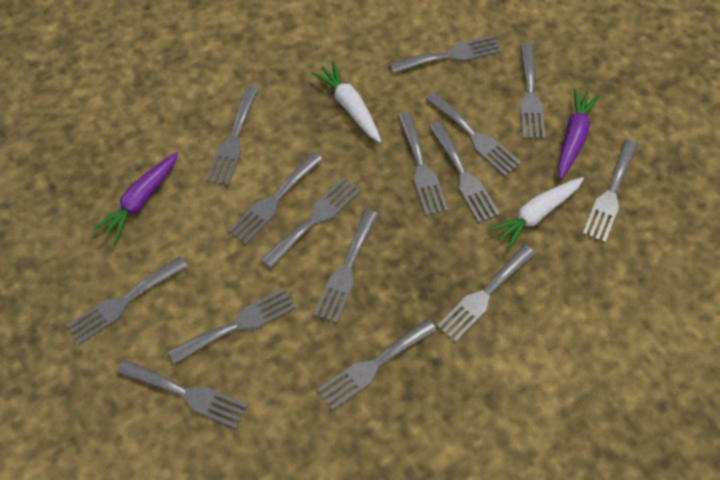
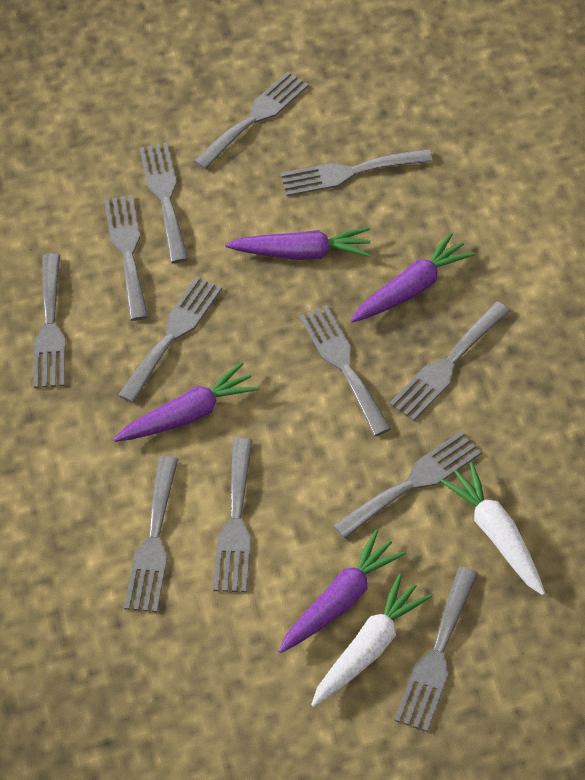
grey fork: [67,256,188,344] [117,359,248,429] [168,288,296,364] [206,85,259,186] [228,152,323,245] [261,177,361,268] [313,209,379,324] [317,319,437,410] [389,35,501,74] [398,112,448,216] [426,92,521,176] [429,122,499,223] [437,244,536,343] [520,43,546,139] [582,140,638,243] = 15 -> [33,253,65,388] [104,195,148,321] [118,276,222,403] [124,456,178,612] [140,143,189,263] [194,72,309,170] [213,438,253,592] [281,148,433,196] [299,305,391,436] [333,431,482,539] [389,301,511,421] [395,566,478,732] = 12
purple carrot: [93,152,178,242] [558,88,600,179] = 2 -> [113,362,259,442] [225,227,371,260] [279,530,406,653] [350,232,475,323] = 4

